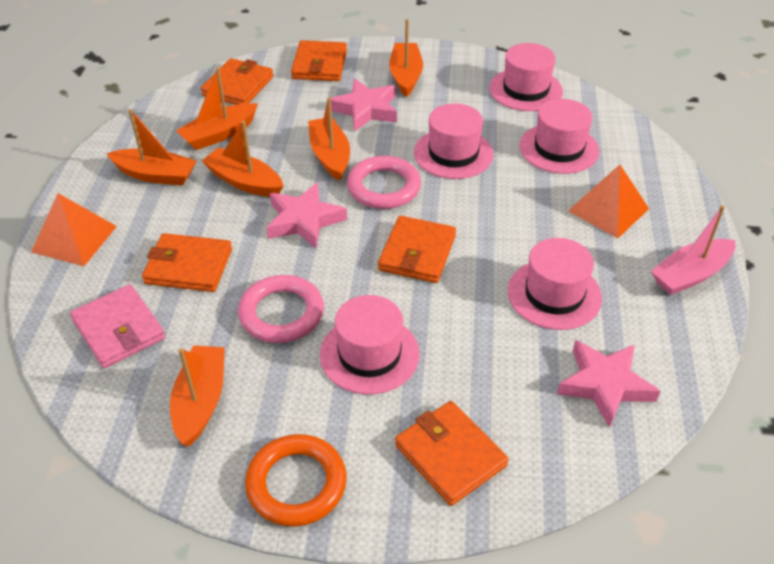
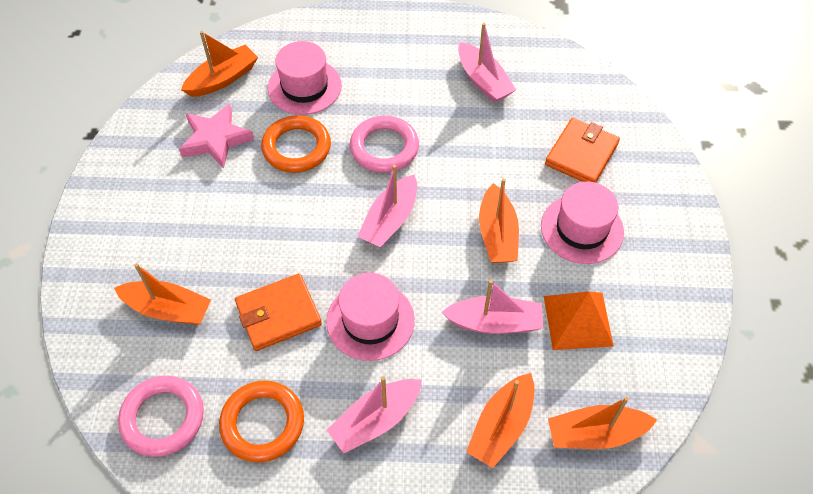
orange boat: [106,109,196,186] [170,346,225,446] [176,67,258,150] [202,121,284,197] [308,98,350,181] [389,19,423,97] = 6 -> [114,263,211,325] [181,31,258,97] [466,373,534,468] [479,178,519,263] [548,397,657,449] = 5
orange pyramid: [31,193,117,266] [568,164,649,238] = 2 -> [544,291,614,350] = 1
orange ring: [245,434,347,527] = 1 -> [219,381,304,462] [261,115,331,173] = 2
orange wallet: [142,233,232,292] [201,58,273,105] [291,40,347,81] [378,216,456,283] [395,401,509,506] = 5 -> [235,273,322,351] [545,118,620,183] = 2
pink boat: [651,205,735,295] = 1 -> [327,376,422,453] [357,165,417,247] [442,280,543,334] [458,23,516,103] = 4
pink hat: [320,295,420,395] [414,103,493,179] [489,43,563,111] [507,238,602,330] [519,99,599,174] = 5 -> [268,41,342,115] [326,273,415,361] [541,182,624,264] = 3
pink star: [266,183,347,249] [331,79,397,132] [557,340,660,428] = 3 -> [179,103,254,169] = 1
pink wallet: [70,284,165,368] = 1 -> none = 0

